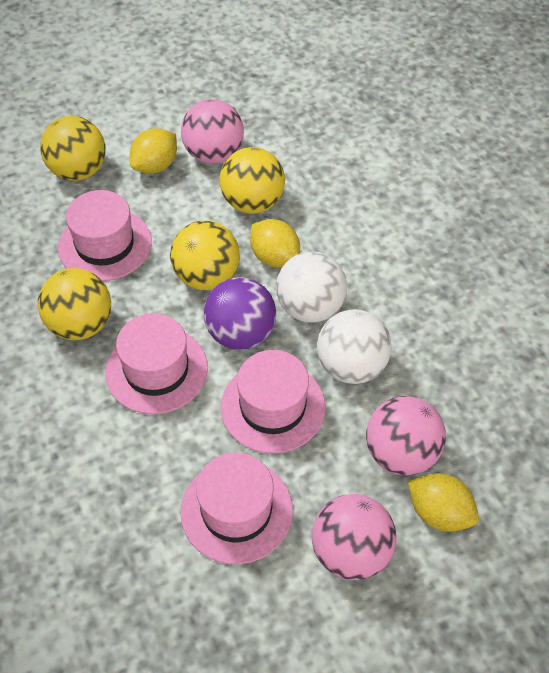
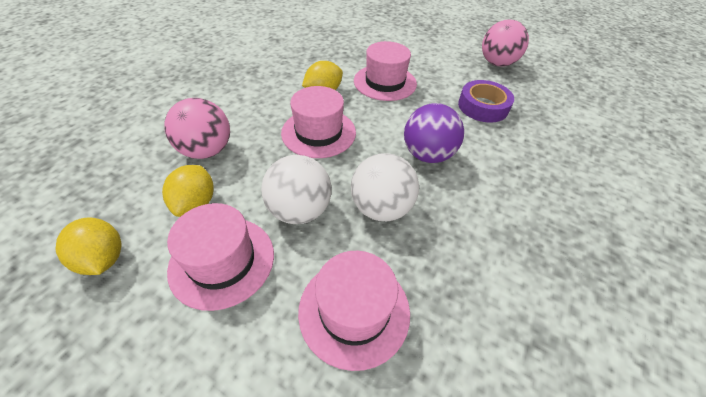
pink ball: [181,99,244,164] [312,494,396,580] [366,396,446,475] = 3 -> [165,98,230,159] [482,20,529,67] = 2
purple tape: none = 0 -> [458,80,514,123] = 1
yellow ball: [38,268,111,340] [40,116,105,181] [170,221,240,290] [219,147,285,214] = 4 -> none = 0

